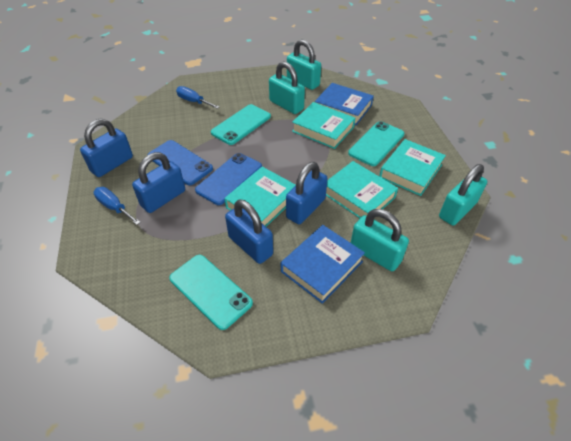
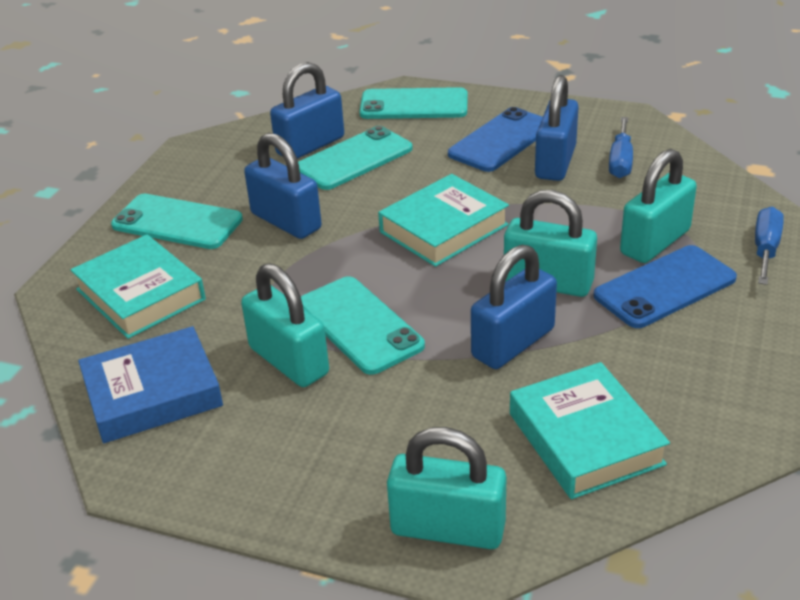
blue book: [281,225,365,304] [315,83,374,125] = 2 -> [78,326,223,443] = 1
turquoise book: [224,167,296,227] [292,102,355,149] [326,161,398,218] [379,139,446,196] = 4 -> [71,234,206,339] [378,174,509,267] [510,362,670,499] = 3
turquoise phone: [169,255,253,330] [211,104,271,145] [348,121,405,166] = 3 -> [111,194,243,249] [298,126,413,190] [301,276,425,375] [359,87,467,119] = 4

